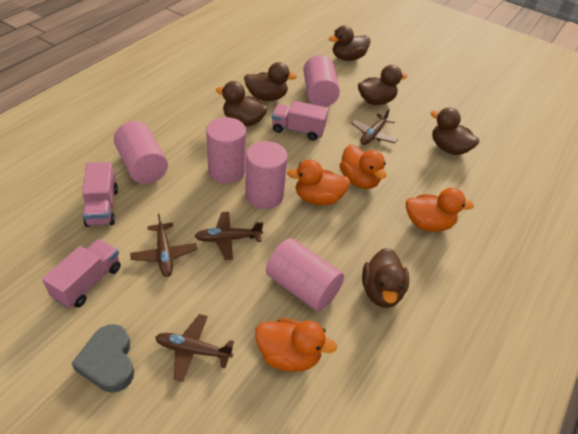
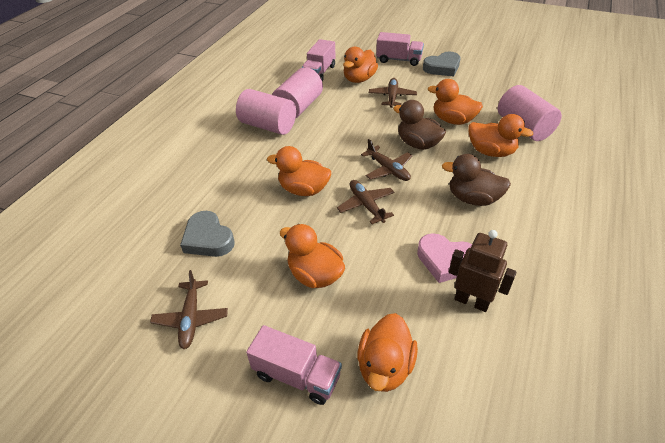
brown duck: [216,81,268,126] [244,62,297,101] [329,25,371,61] [358,65,408,105] [362,248,409,308] [431,107,479,155] = 6 -> [393,100,446,150] [442,154,511,206] = 2
brown robot: none = 0 -> [449,230,517,312] = 1
grey heart: [71,324,134,393] = 1 -> [180,211,235,257] [423,51,461,77] = 2
orange duck: [255,318,337,372] [287,160,350,205] [340,145,386,189] [406,188,474,232] = 4 -> [267,146,331,196] [280,224,345,288] [343,47,378,83] [357,313,418,392] [428,79,483,125] [468,114,533,157] = 6
pink cylinder: [114,121,168,184] [206,117,246,183] [245,141,287,209] [266,238,344,311] [303,55,340,107] = 5 -> [236,89,296,135] [272,67,323,119] [498,85,562,141] = 3
pink heart: none = 0 -> [417,233,472,283] = 1

